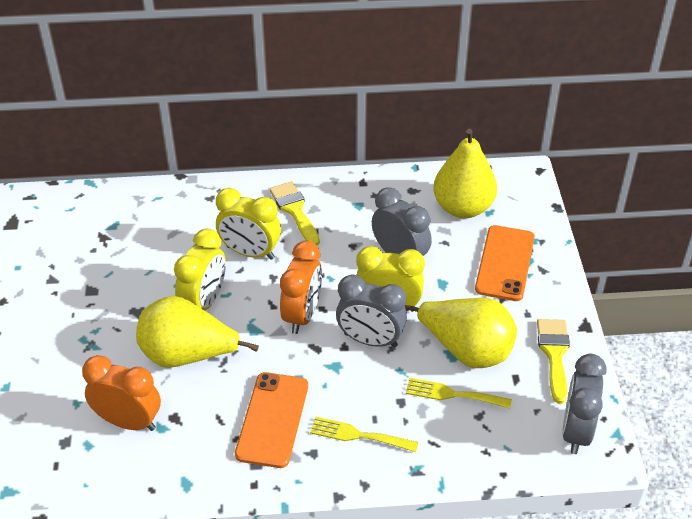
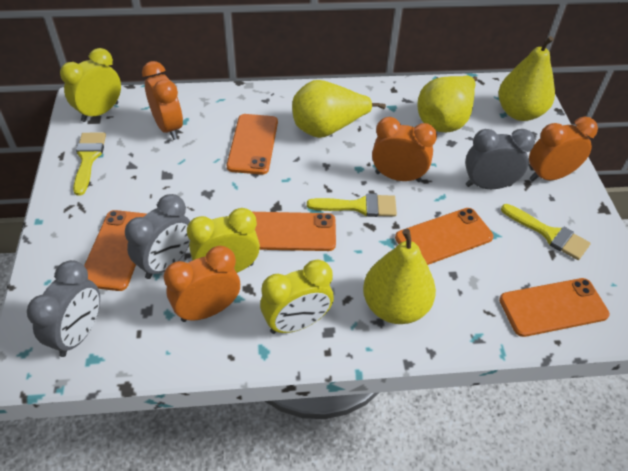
orange clock: [82,355,161,431] [280,241,322,334] = 2 -> [142,61,183,140] [164,246,240,322] [372,117,437,182] [529,117,598,182] = 4
orange phone: [235,372,308,468] [475,225,535,301] = 2 -> [84,210,146,291] [227,114,278,175] [253,212,336,251] [395,208,494,265] [499,278,610,337] = 5
yellow brush: [269,181,320,245] [537,319,570,404] = 2 -> [73,133,106,196] [307,193,397,217] [501,204,591,260] = 3
yellow fork: [310,417,418,452] [406,378,512,409] = 2 -> none = 0
yellow pear: [136,296,259,368] [405,298,517,368] [433,129,497,218] = 3 -> [292,80,386,138] [363,229,436,324] [418,76,477,132] [498,36,555,121] = 4

